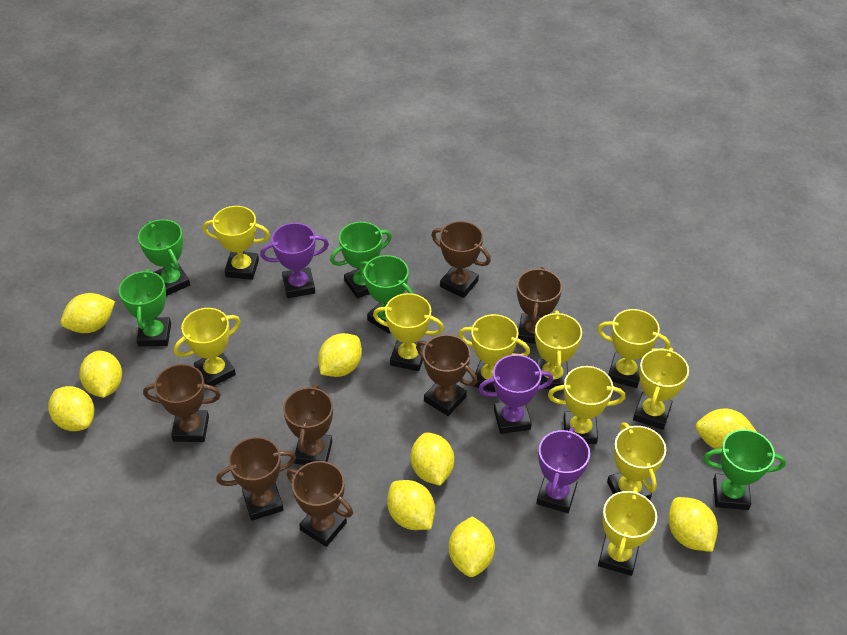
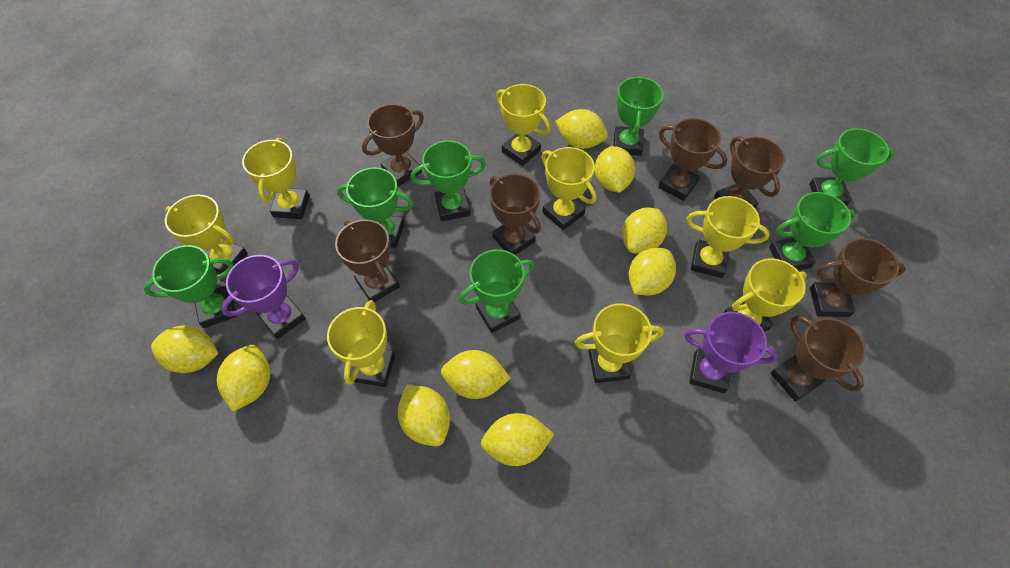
green trophy: [119,269,171,347] [138,219,190,296] [330,222,392,299] [359,255,414,334] [703,429,786,510] = 5 -> [143,245,237,328] [337,167,413,248] [411,140,486,222] [459,249,534,333] [613,76,664,156] [769,192,856,270] [809,128,895,206] = 7
purple trophy: [260,223,329,298] [478,355,553,434] [536,427,590,513] = 3 -> [221,255,306,339] [684,312,778,393] = 2
yellow trophy: [174,308,241,386] [203,206,270,280] [373,293,444,371] [458,314,530,392] [535,311,582,389] [548,366,625,444] [597,309,670,388] [598,487,657,576] [607,422,666,500] [633,348,689,430] = 10 -> [165,195,248,277] [242,138,310,219] [327,300,395,387] [496,84,551,166] [542,147,597,230] [574,303,664,383] [686,196,770,278] [724,258,807,332] = 8

